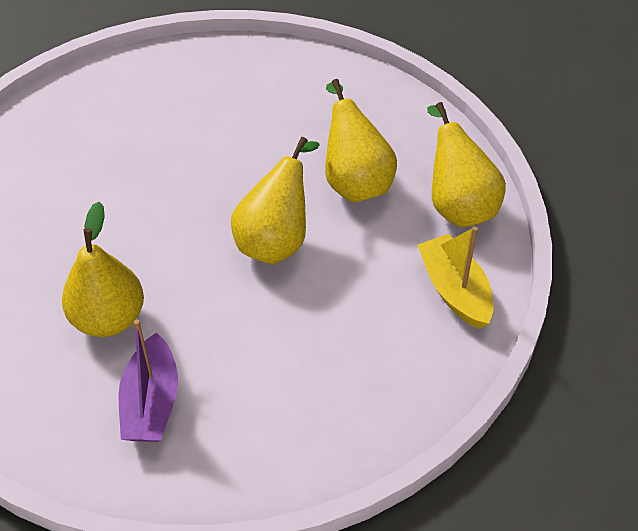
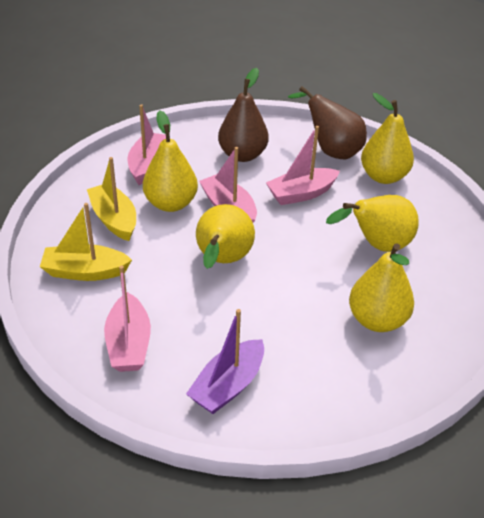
brown pear: none = 0 -> [218,68,269,162] [288,86,367,159] = 2
pink boat: none = 0 -> [104,265,151,372] [128,104,166,185] [199,147,257,223] [266,126,340,205] = 4
yellow boat: [417,226,493,329] = 1 -> [40,203,132,281] [87,157,136,241] = 2
yellow pear: [62,202,144,337] [231,137,320,264] [325,79,397,202] [427,102,506,227] = 4 -> [143,111,198,212] [196,204,255,269] [326,195,419,252] [349,243,414,332] [361,93,414,184] = 5

